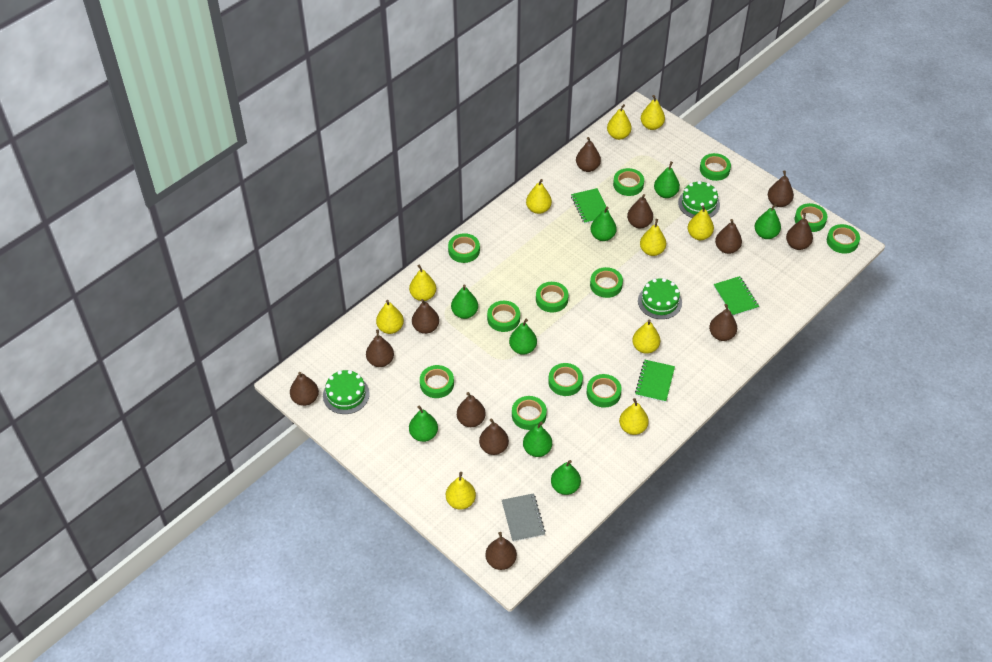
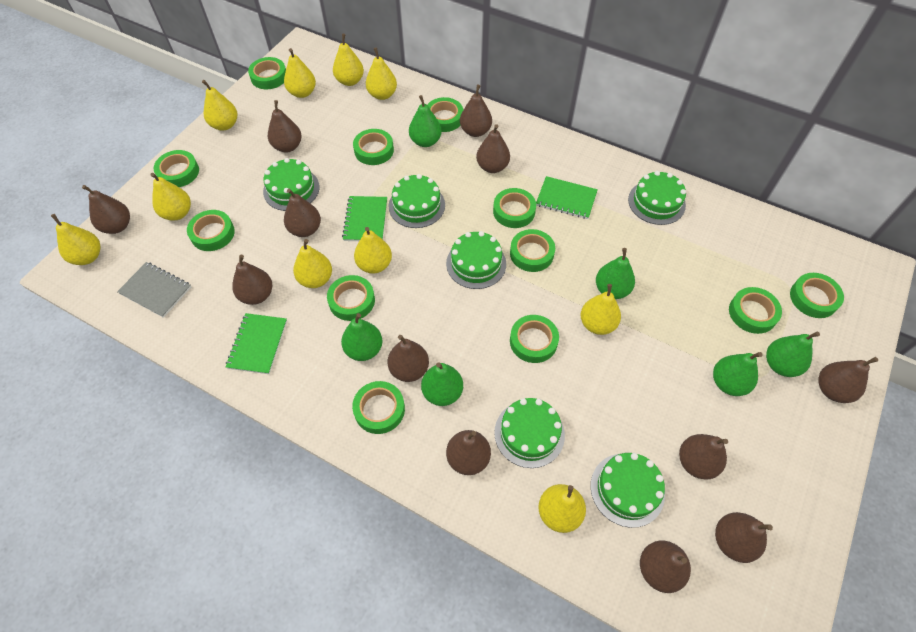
green cake: [323,370,370,414] [638,278,682,319] [678,181,720,218] = 3 -> [263,158,320,211] [388,174,445,228] [446,231,506,289] [494,398,565,468] [591,453,665,528] [628,171,686,225] = 6
green pear: [409,406,438,442] [451,285,478,319] [509,319,537,355] [523,422,552,457] [551,460,581,495] [590,207,617,241] [654,161,680,198] [755,203,781,239] = 8 -> [341,313,382,361] [409,95,442,147] [421,362,463,406] [596,248,635,299] [713,352,762,396] [766,332,820,377] = 6

